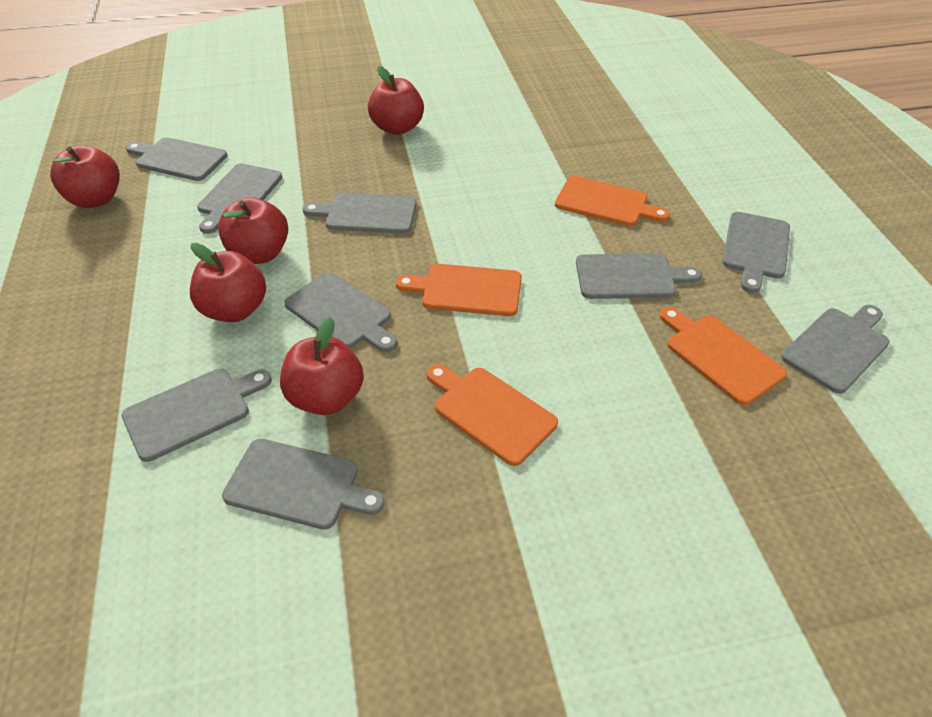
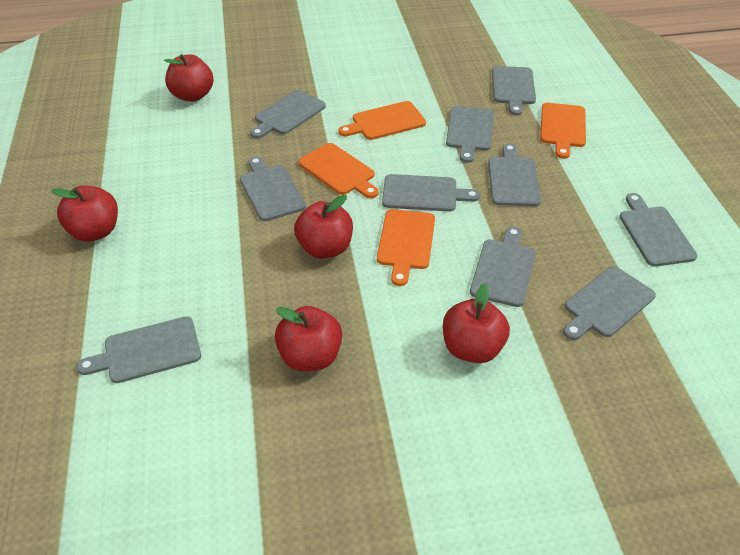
grey cutting board: [122,368,272,462] [126,137,227,181] [197,164,282,234] [222,439,385,530] [284,272,397,352] [303,192,417,234] [576,253,702,299] [722,212,790,293] [781,305,890,394] = 9 -> [77,316,201,383] [240,156,306,221] [250,90,326,139] [382,174,480,212] [446,106,494,163] [470,227,535,307] [488,143,541,206] [492,66,536,116] [563,266,656,340] [620,193,697,267] = 10

